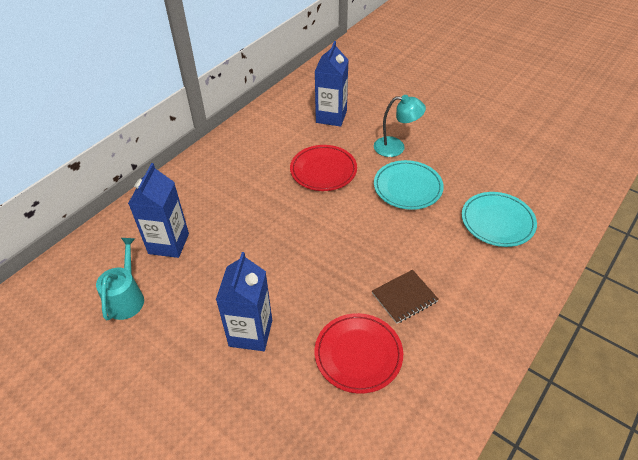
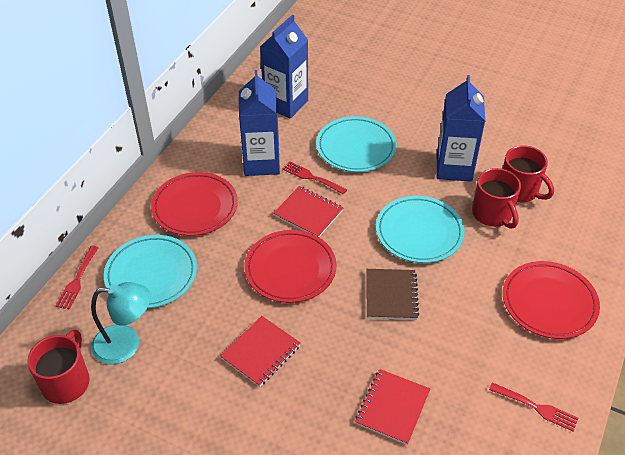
red fork: none = 0 -> [56,246,99,309] [282,161,347,195] [489,382,578,432] = 3
red mug: none = 0 -> [27,330,90,404] [472,168,521,229] [503,145,554,202] = 3
red notebook: none = 0 -> [220,316,301,387] [273,186,343,237] [355,369,430,445] = 3
red plate: [290,145,357,191] [315,313,403,394] = 2 -> [151,172,238,236] [244,230,336,303] [503,261,600,339] = 3
turquoise plate: [374,160,444,210] [462,192,537,247] = 2 -> [104,235,197,308] [316,116,397,172] [376,196,465,263] = 3
turquoise watering can: [96,238,144,320] = 1 -> none = 0

